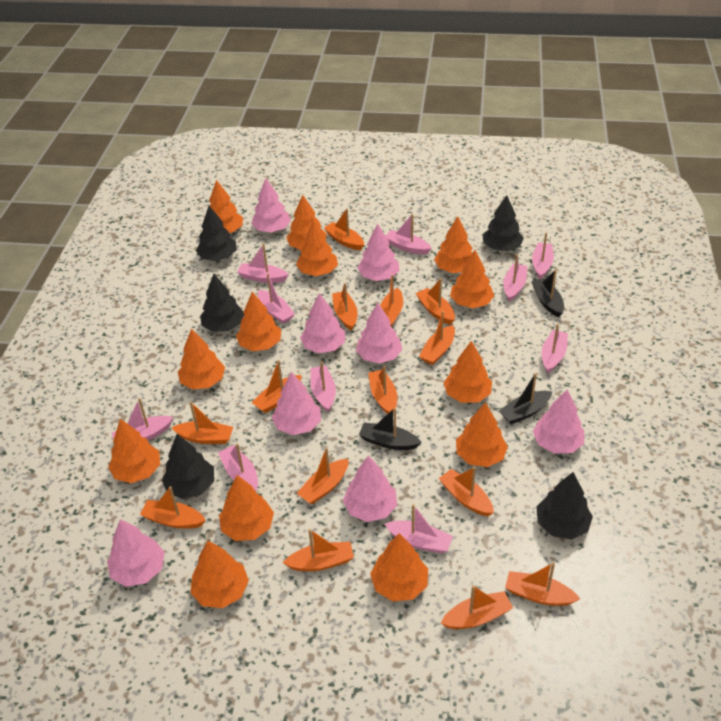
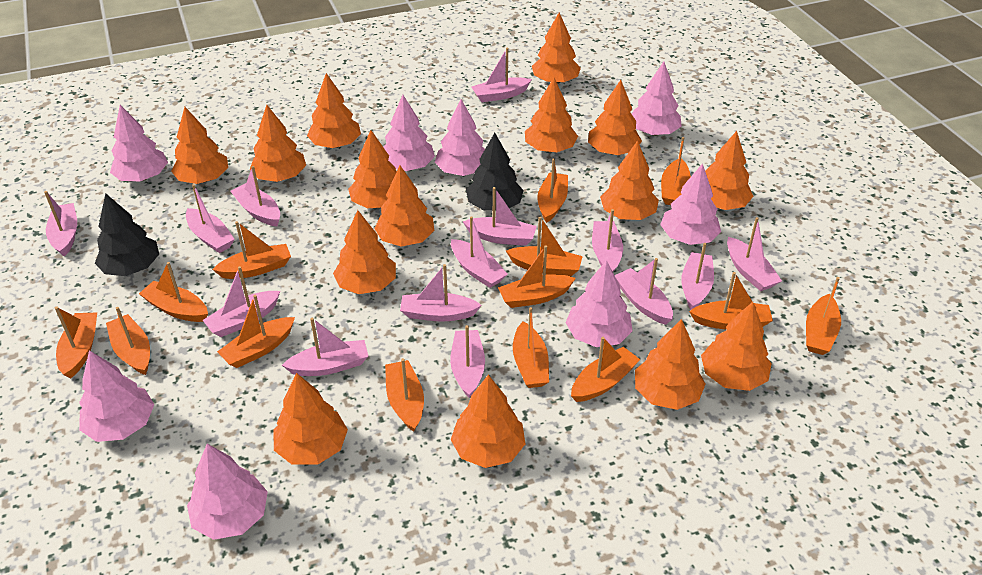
black boat: [359,408,422,450] [499,373,552,424] [531,270,564,317] = 3 -> none = 0
black tree: [162,434,214,499] [196,206,237,261] [200,274,244,332] [482,195,524,251] [536,472,593,539] = 5 -> [95,193,159,276] [466,133,524,211] = 2
orange tree: [108,419,160,483] [178,328,225,389] [190,540,249,608] [209,180,243,233] [219,475,274,541] [236,292,281,351] [286,195,327,250] [296,219,338,276] [370,533,428,601] [434,216,473,273] [444,341,492,403] [450,250,494,308] [456,402,508,467] = 13 -> [171,107,228,184] [249,104,306,182] [273,373,348,465] [307,73,361,148] [333,210,396,294] [348,130,397,208] [374,165,434,246] [451,375,525,468] [525,78,578,152] [532,12,581,84] [588,80,642,155] [600,141,659,220] [635,319,705,410] [701,302,772,391] [705,131,754,210] = 15
pink boat: [112,398,173,441] [218,443,258,491] [237,244,289,283] [258,274,295,324] [310,361,336,412] [385,214,432,255] [385,504,453,553] [503,254,527,302] [532,233,554,279] [542,324,568,373] = 10 -> [44,191,77,257] [186,184,235,253] [203,266,280,337] [230,166,280,226] [282,318,368,376] [400,264,482,322] [450,325,485,398] [451,216,508,288] [463,187,537,246] [472,48,532,102] [592,209,623,272] [615,258,673,325] [681,243,714,310] [727,217,782,291] = 14

